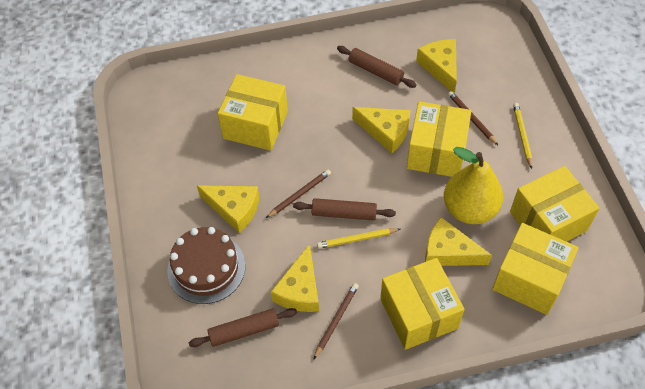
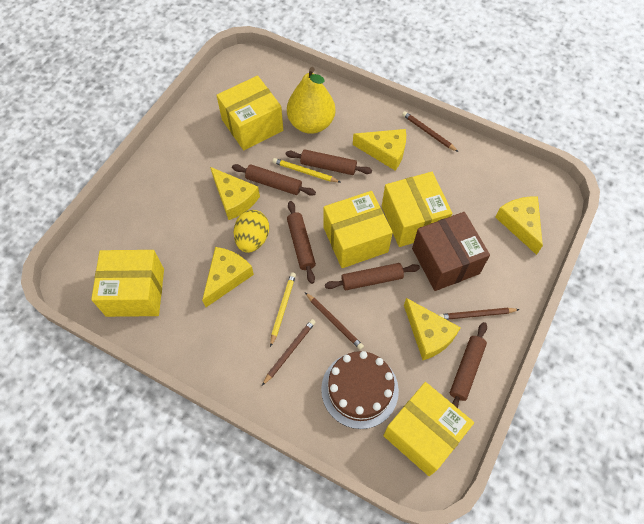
brown box: none = 0 -> [412,212,490,291] = 1
brown pencil: [266,169,331,218] [313,283,359,360] [448,91,498,145] = 3 -> [262,319,316,385] [305,292,364,350] [402,111,458,152] [439,308,520,320] = 4
brown rolling pin: [189,308,297,347] [293,198,396,221] [337,46,416,88] = 3 -> [232,164,316,196] [286,149,372,175] [287,201,316,284] [325,263,420,290] [450,322,487,408] = 5
yellow egg: none = 0 -> [234,210,269,253] = 1

